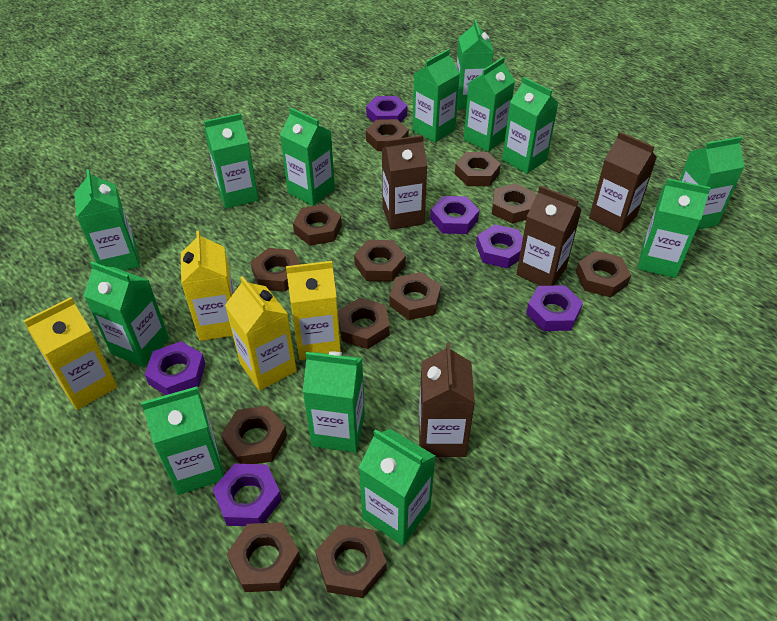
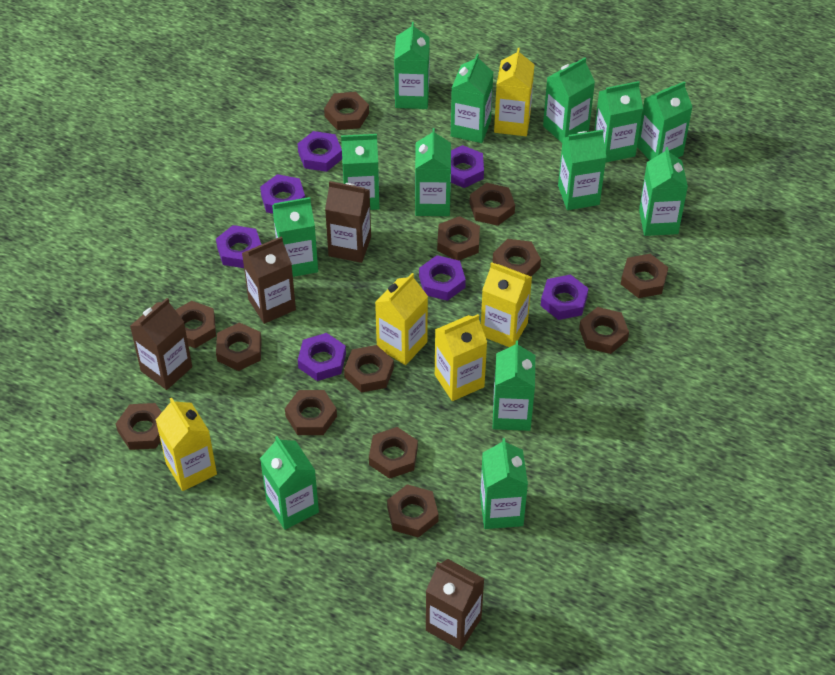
brown nut: [221,406,287,464] [227,522,301,592] [250,248,301,292] [293,204,342,246] [316,524,387,598] [338,298,390,349] [354,240,406,281] [366,119,409,151] [389,272,441,320] [455,152,501,186] [492,183,536,224] [576,251,631,298] = 12 -> [116,403,162,450] [175,301,216,348] [216,322,262,371] [285,390,337,435] [324,92,369,130] [344,345,394,393] [369,427,418,479] [387,484,439,538] [437,216,480,260] [469,183,515,226] [493,239,541,276] [579,307,629,354] [621,254,668,298] = 13
purple nut: [145,341,206,395] [213,464,282,526] [366,96,407,122] [430,196,479,234] [476,224,523,268] [526,285,583,331] = 6 -> [216,225,262,268] [260,174,305,214] [298,131,342,172] [298,333,346,381] [419,255,466,301] [451,145,484,188] [541,274,589,320] = 7
yellow carton: [24,297,117,410] [181,230,235,341] [225,276,297,391] [286,261,341,360] = 4 -> [156,398,217,491] [375,273,428,365] [435,314,487,401] [481,262,532,347] [494,48,535,136] = 5

